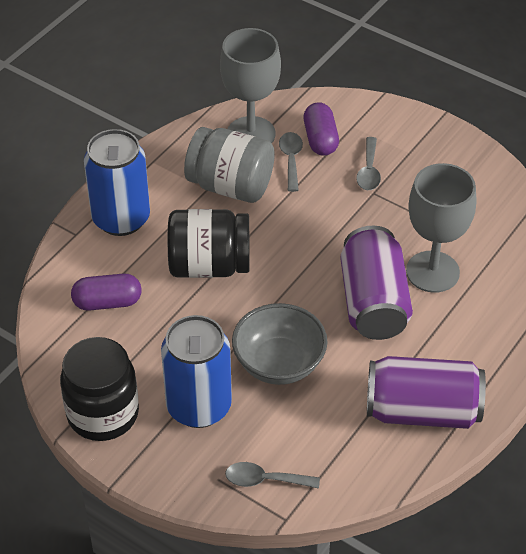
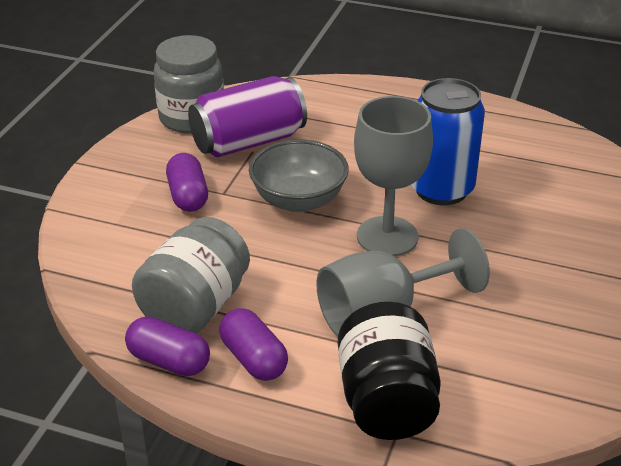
black jar: [60,337,139,441] [168,209,250,278] = 2 -> [338,302,441,440] = 1
blue can: [84,129,150,236] [161,315,232,428] = 2 -> [411,78,485,205] = 1
grey jar: [184,127,275,203] = 1 -> [132,217,250,333] [154,35,224,133] = 2
grey spoon: [225,462,320,489] [279,132,303,192] [356,137,381,190] = 3 -> none = 0
purple can: [340,226,413,340] [367,356,486,429] = 2 -> [188,76,307,158] = 1
purple capsule: [71,273,142,311] [303,102,339,155] = 2 -> [125,317,210,376] [166,153,208,212] [219,308,288,381] = 3

